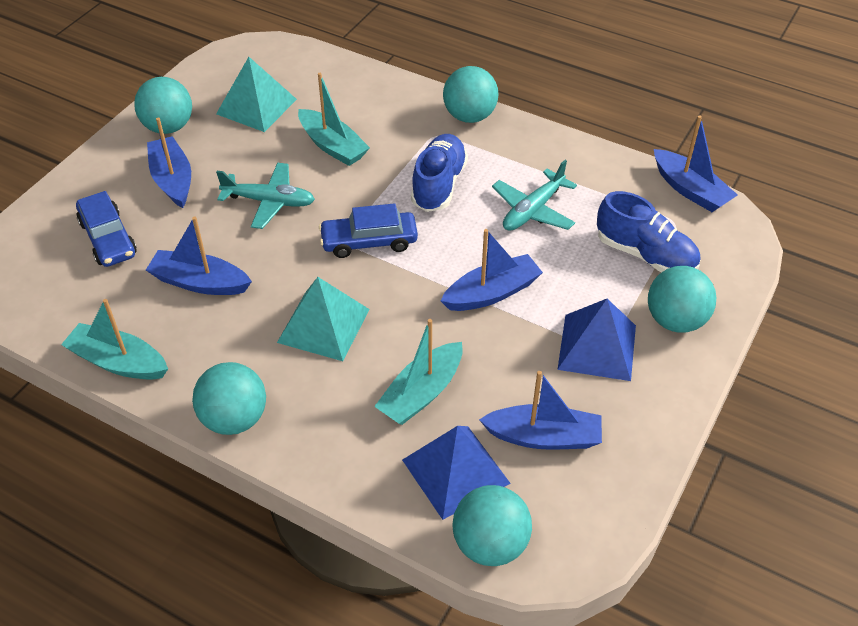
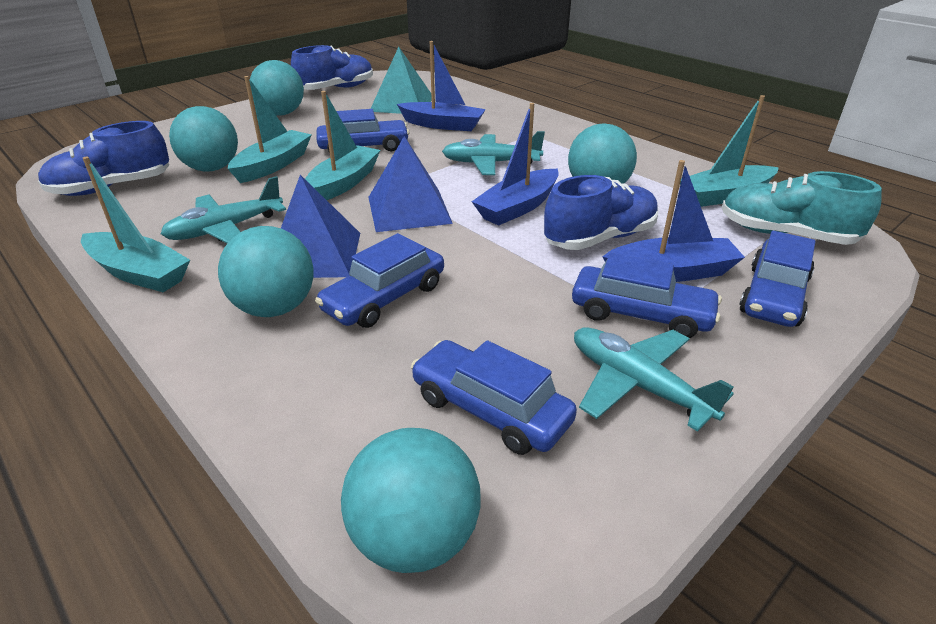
blue boat: [146,217,252,295] [147,117,191,208] [441,229,543,311] [479,371,602,450] [654,115,738,212] = 5 -> [397,41,486,131] [471,103,559,226] [602,160,745,282] = 3
blue car: [76,191,137,267] [319,203,418,258] = 2 -> [315,233,444,328] [316,109,410,152] [411,340,577,455] [572,253,722,338] [739,231,816,327] = 5
blue shoe: [411,134,468,212] [597,191,701,273] = 2 -> [38,121,169,196] [291,45,373,90] [544,175,658,250] = 3
turquoise boat: [61,299,168,380] [298,73,370,166] [374,319,463,425] = 3 -> [81,157,190,292] [228,76,312,183] [305,91,380,200] [680,95,779,207] = 4
turquoise plane: [216,163,315,229] [492,160,577,231] = 2 -> [160,176,286,244] [442,131,545,175] [574,327,734,432] = 3
turquoise pyramid: [216,57,297,132] [277,277,369,361] = 2 -> [371,47,432,114] = 1
turquoise shoe: none = 0 -> [722,171,882,245] = 1

